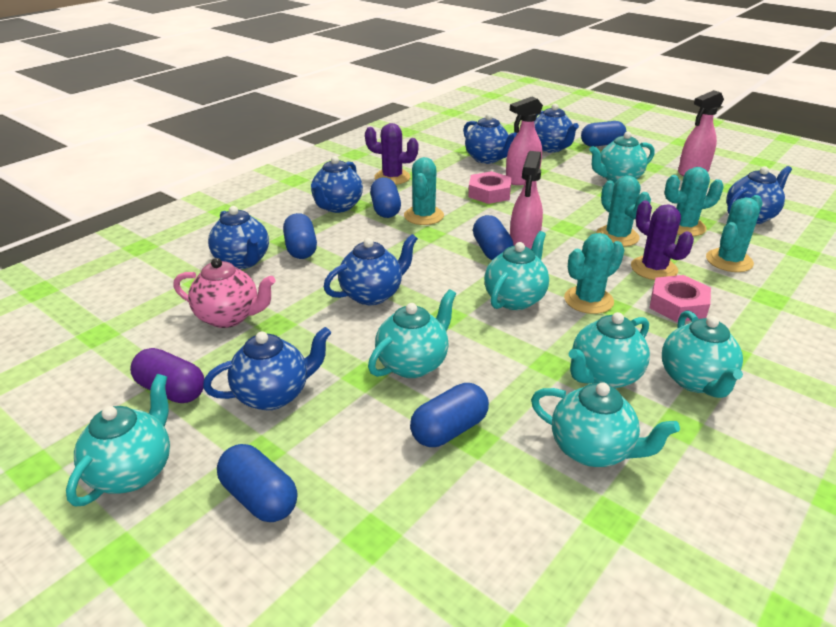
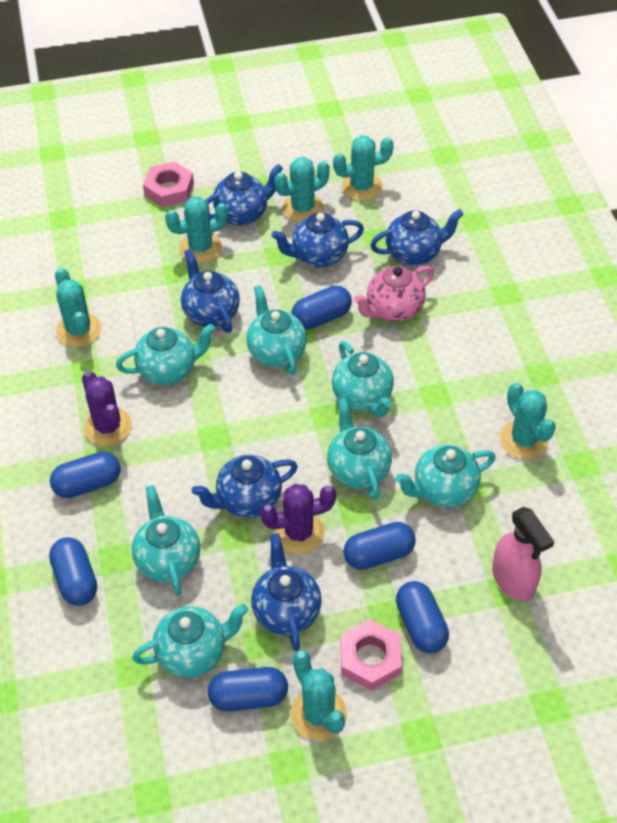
blue teapot: [203,327,331,410] [208,206,269,269] [311,156,363,213] [324,234,418,305] [463,113,517,164] [534,104,579,153] [726,166,792,224] = 7 -> [181,249,240,333] [192,454,298,518] [205,164,283,226] [251,533,322,651] [271,212,364,267] [370,209,463,266] = 6
pink spray bottle: [506,97,543,185] [510,151,543,249] [678,90,724,176] = 3 -> [492,507,554,601] = 1
purple capsule: [130,348,204,403] = 1 -> none = 0
turquoise cactus: [404,157,444,225] [564,233,624,314] [596,176,651,247] [665,167,724,236] [706,195,763,272] = 5 -> [55,268,102,347] [165,197,229,263] [274,157,330,223] [290,650,347,741] [333,136,394,201] [500,383,556,460] = 6

